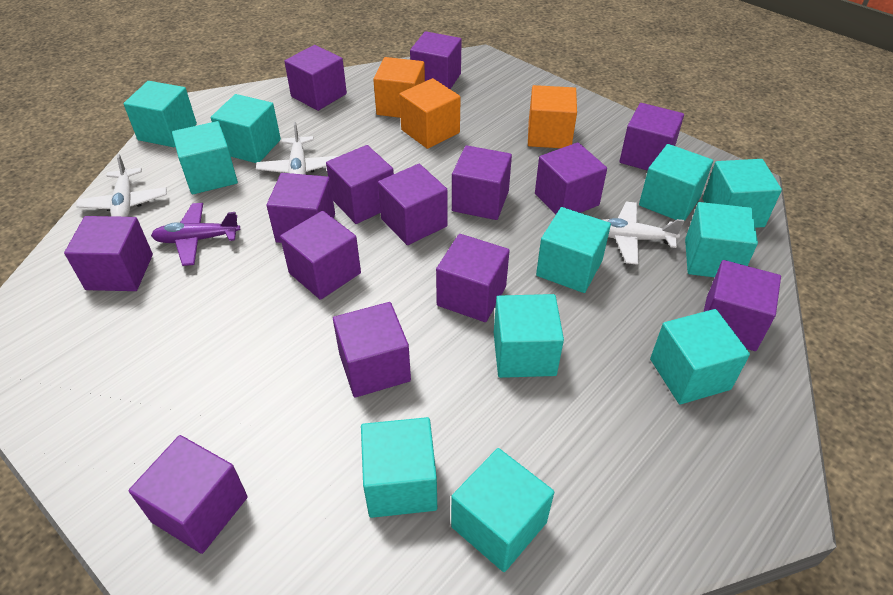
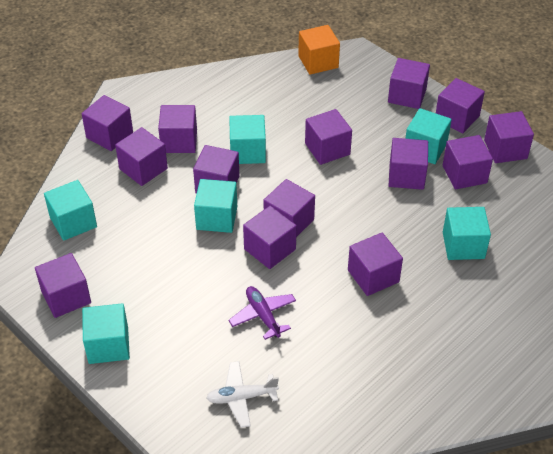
orange cube: [373,57,425,118] [399,78,461,149] [528,85,577,148] = 3 -> [298,25,340,75] = 1
turquoise cube: [123,81,197,147] [172,121,238,194] [211,94,281,163] [361,417,437,518] [451,448,554,572] [494,294,564,378] [536,207,611,293] [639,144,713,221] [650,309,750,404] [685,202,758,277] [703,159,782,228] = 11 -> [44,180,97,241] [82,303,130,364] [194,179,237,233] [229,115,266,164] [405,108,452,164] [443,207,491,260] = 6
white plane: [76,154,167,217] [256,122,338,175] [602,202,685,265] = 3 -> [206,361,279,428] = 1

